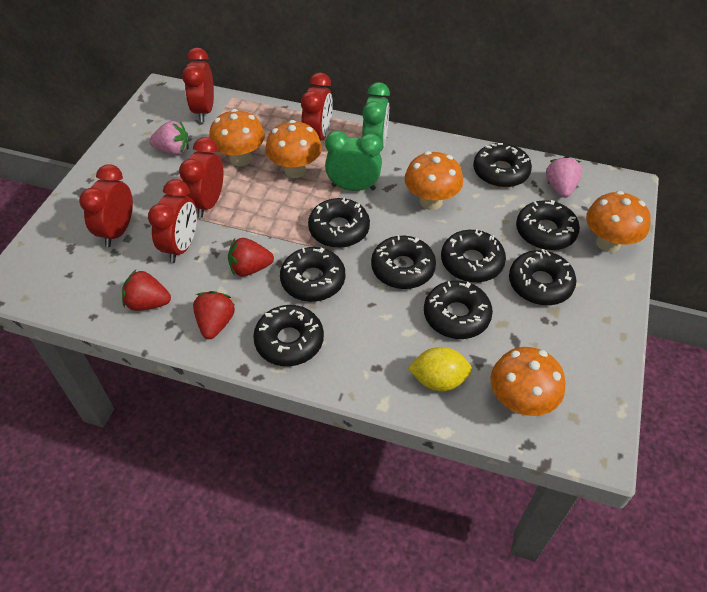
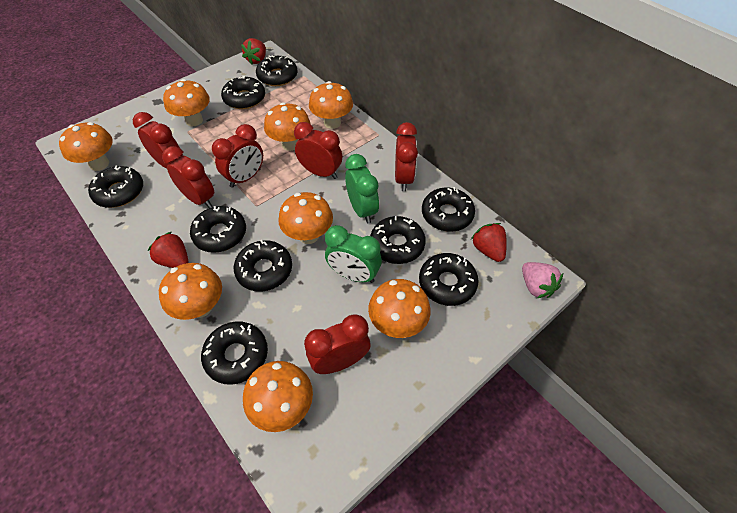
orange mushroom: [209,109,265,166] [266,120,322,178] [404,151,463,210] [491,347,565,416] [586,191,651,253] = 5 -> [59,122,113,171] [159,263,222,320] [163,79,210,126] [243,361,313,432] [264,102,311,151] [278,192,333,244] [309,81,353,129] [368,279,431,338] = 8
pink strawberry: [149,121,189,155] [546,156,582,198] = 2 -> [522,262,563,298] = 1
red clock: [79,164,133,247] [148,179,197,263] [179,137,224,218] [182,47,214,122] [301,72,333,141] = 5 -> [133,112,183,169] [162,146,214,208] [212,124,263,188] [294,122,342,179] [304,315,371,374] [395,122,418,191] = 6
yellow lemon: [408,347,472,391] = 1 -> none = 0

